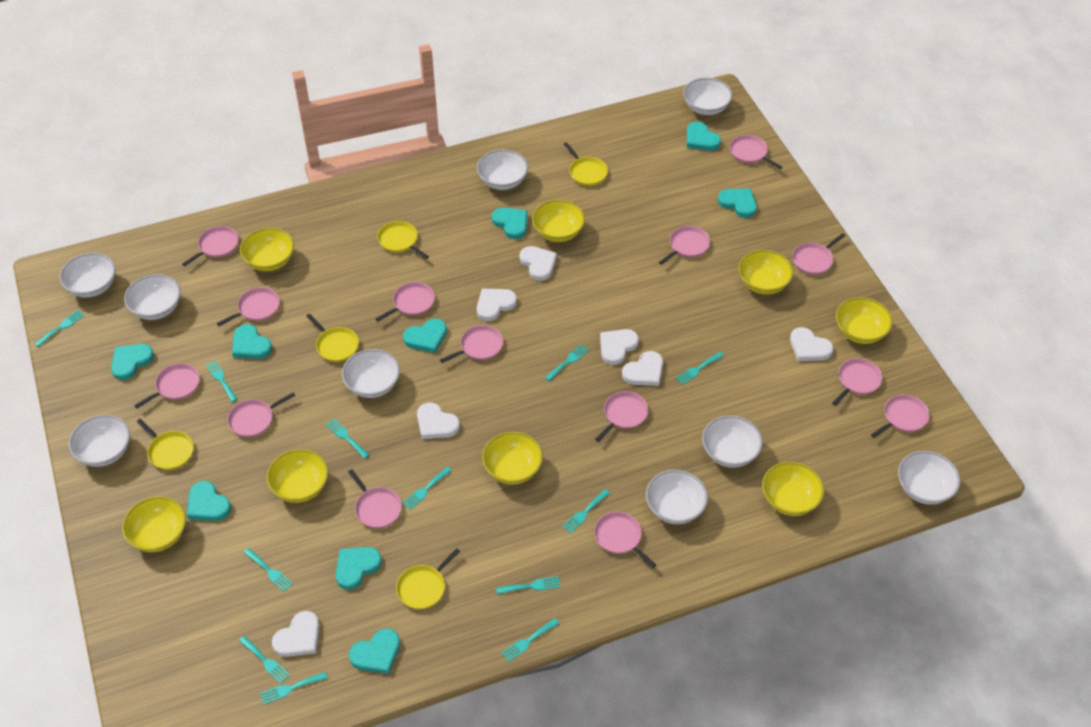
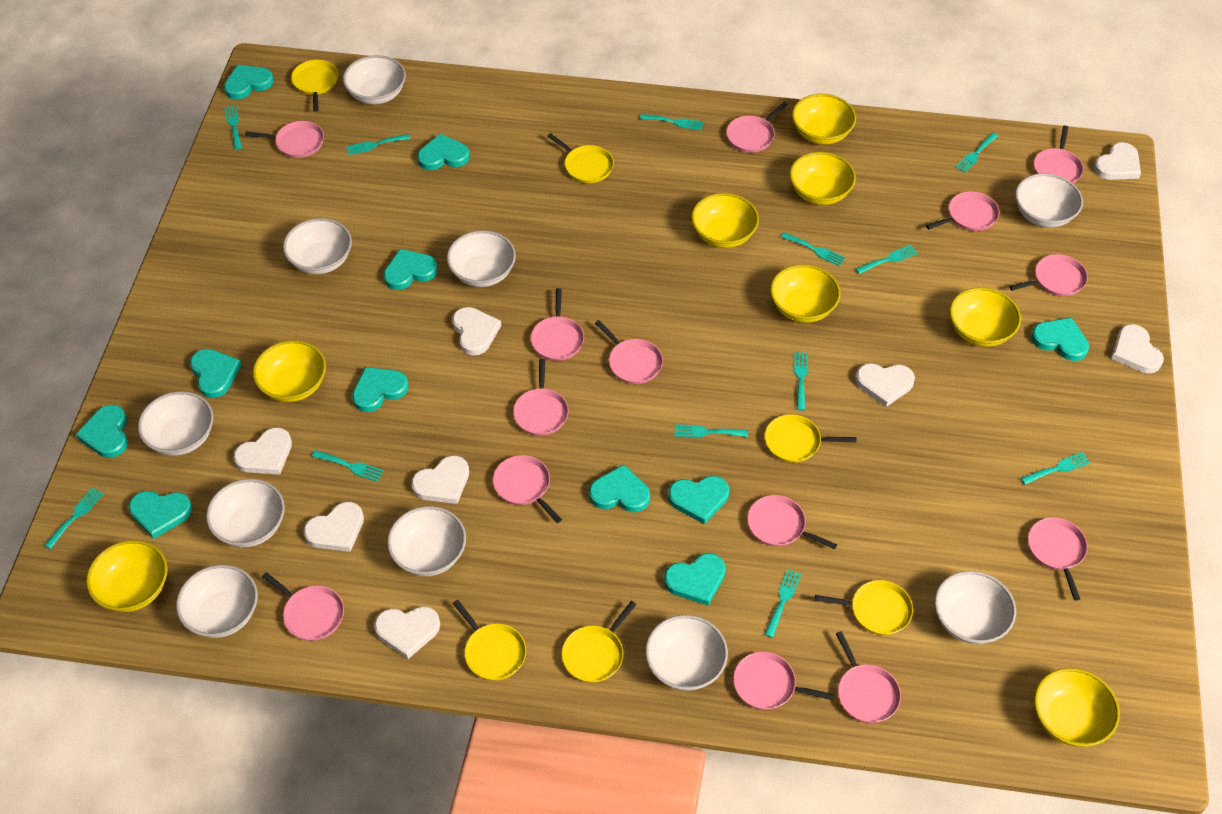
turquoise heart: [111,344,154,380] [187,481,231,521] [232,324,272,359] [335,547,382,590] [349,628,400,674] [403,319,447,353] [492,207,527,239] [687,122,721,151] [718,188,757,218] = 9 -> [76,405,128,458] [129,491,192,539] [190,349,242,398] [224,65,274,100] [352,367,409,412] [383,249,438,290] [417,134,470,170] [589,464,650,512] [664,553,726,606] [668,476,729,524] [1031,317,1089,361] = 11
white bowl: [60,253,116,298] [68,415,130,467] [124,274,181,320] [342,349,400,398] [477,149,528,190] [646,470,708,524] [683,78,732,115] [702,415,763,468] [898,451,960,505] = 9 -> [138,391,214,456] [176,565,258,638] [206,479,285,547] [283,218,352,274] [343,55,406,104] [387,506,466,576] [447,230,516,287] [645,615,728,691] [934,571,1016,644] [1015,173,1083,228] = 10
white heart: [272,611,320,657] [417,403,460,439] [477,288,517,321] [520,246,557,281] [600,329,639,365] [622,351,663,386] [790,327,833,361] = 7 -> [234,428,292,475] [304,502,364,552] [374,606,440,659] [411,455,469,504] [452,307,501,356] [855,363,915,407] [1094,142,1141,180] [1111,324,1164,373] = 8
yellow pan: [137,419,194,470] [307,314,359,362] [377,221,429,259] [396,548,460,609] [564,142,608,186] = 5 -> [291,60,338,112] [453,600,526,680] [547,133,614,183] [562,601,637,683] [765,414,856,463] [815,580,913,635] = 6

